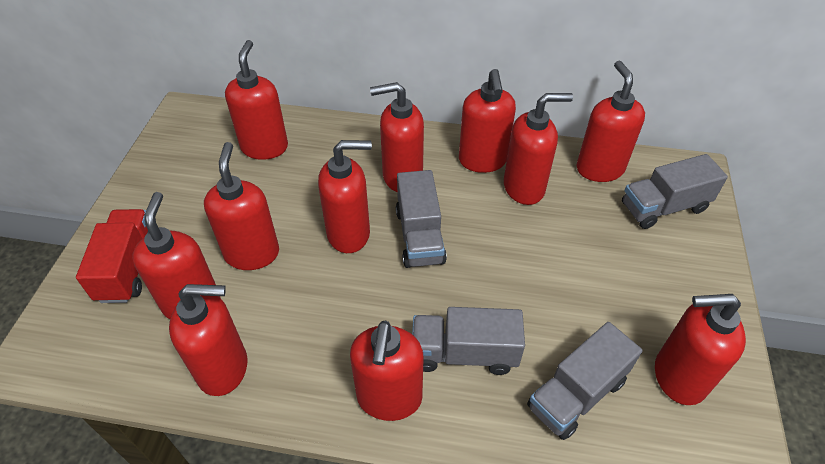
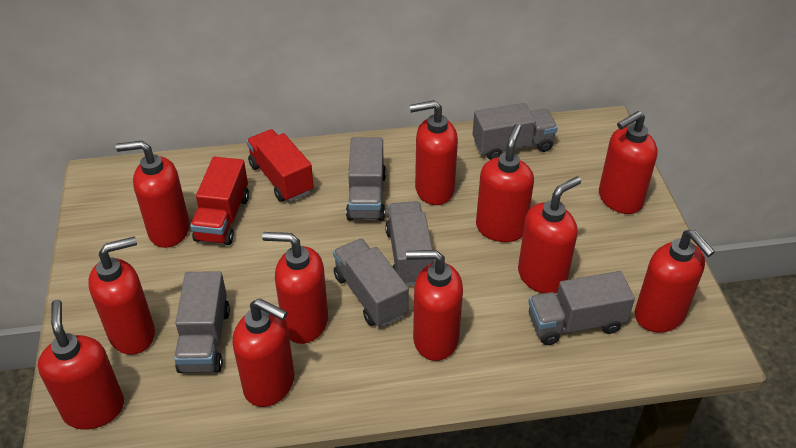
grey truck: [396,170,447,268] [412,307,525,375] [527,322,643,440] [622,154,728,229] = 4 -> [174,271,230,373] [333,239,409,327] [346,137,386,221] [385,201,434,286] [472,103,558,160] [528,271,635,345] = 6
red truck: [76,209,149,303] = 1 -> [190,157,249,245] [246,129,314,202] = 2

